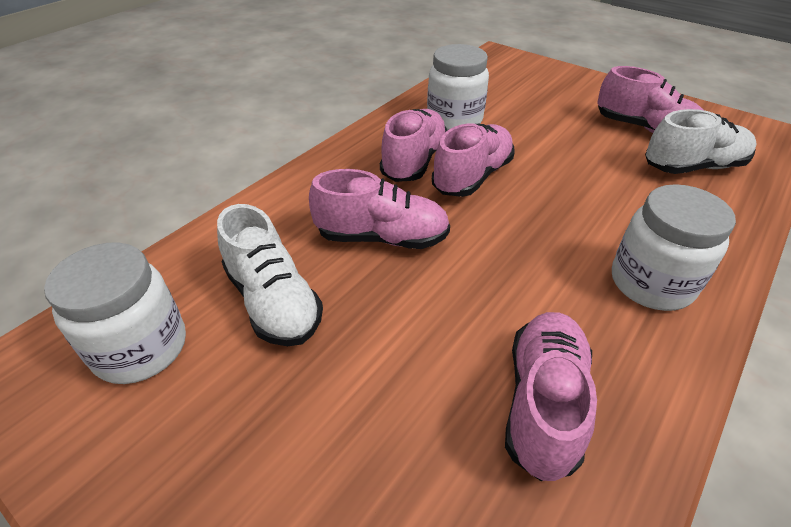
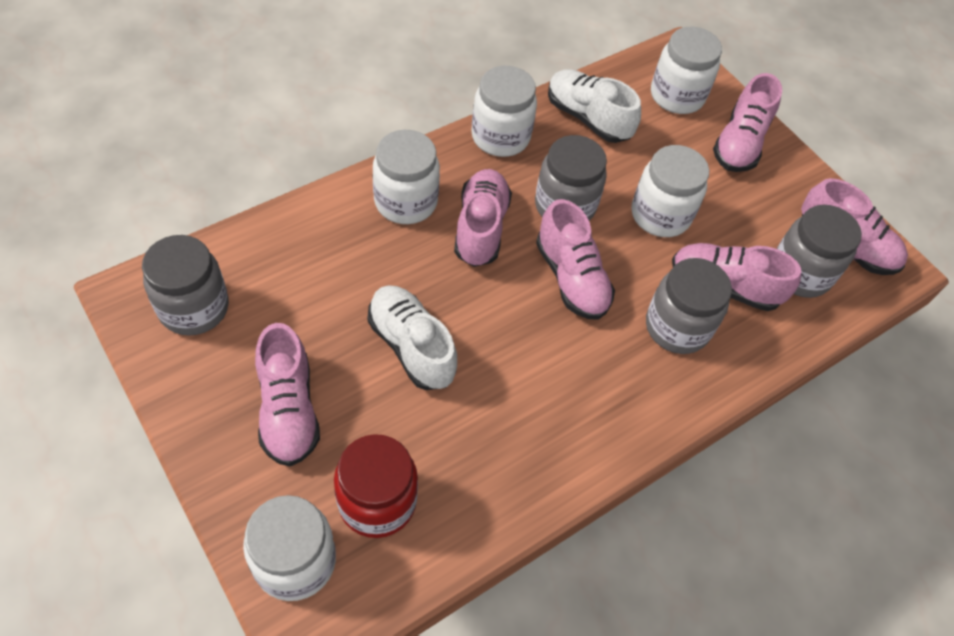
grey jar: none = 0 -> [142,235,229,336] [535,135,607,221] [646,258,732,354] [777,205,862,298] = 4
pink shoe: [309,169,450,249] [380,109,448,182] [432,124,515,197] [505,312,597,481] [597,66,705,133] = 5 -> [255,323,320,466] [454,169,512,267] [536,199,615,320] [672,243,801,311] [713,73,782,172] [801,178,908,275] = 6
red jar: none = 0 -> [334,434,418,538] = 1
white jar: [44,242,186,384] [427,44,489,130] [612,184,736,311] = 3 -> [243,495,336,601] [373,130,440,224] [471,66,537,157] [632,145,709,237] [651,27,722,114] = 5

